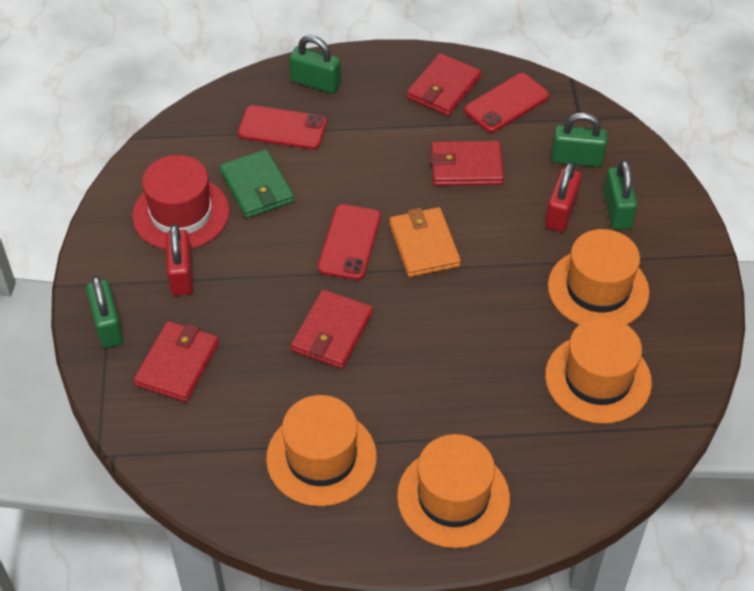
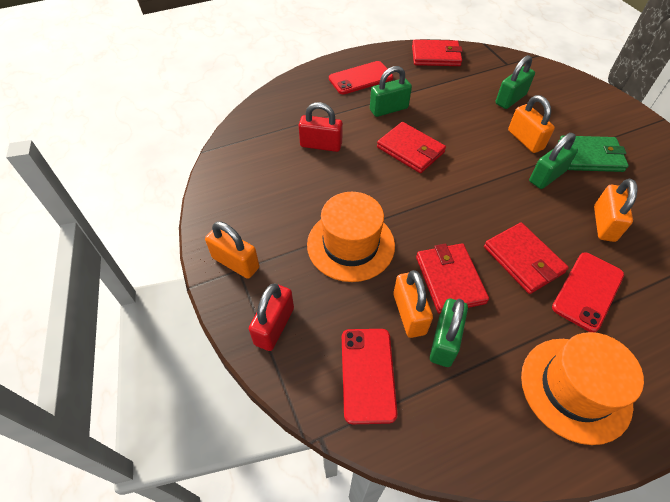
orange hat: [266,395,377,506] [397,434,510,548] [545,317,652,424] [548,229,650,325] = 4 -> [307,192,395,282] [521,332,644,445] = 2
orange padlock: none = 0 -> [205,222,259,279] [393,270,433,338] [508,95,555,153] [594,179,638,242] = 4
orange wallet: [390,207,461,277] = 1 -> none = 0
red hat: [132,155,230,250] = 1 -> none = 0

